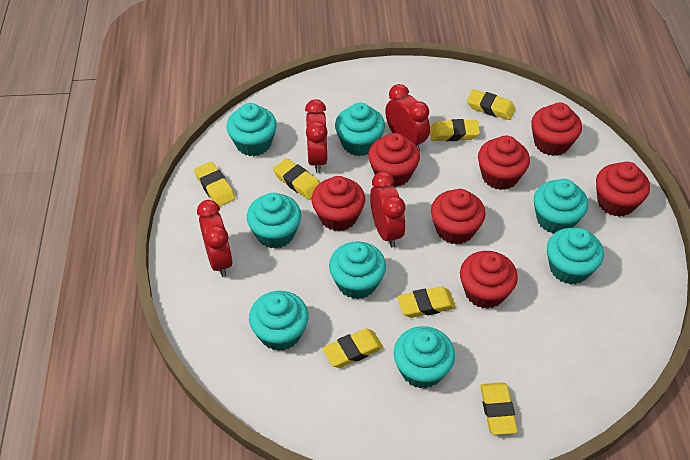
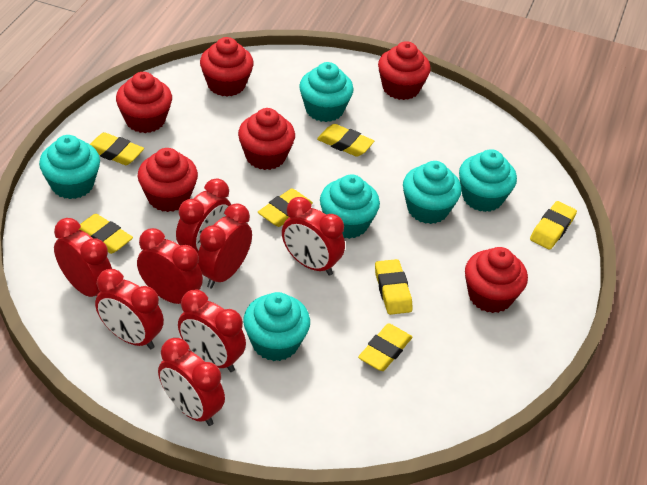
red clock: [197,200,233,277] [305,99,328,173] [370,172,405,248] [385,84,430,152] = 4 -> [54,218,112,297] [95,269,164,349] [137,228,203,304] [158,338,225,426] [176,178,231,253] [178,290,246,372] [198,203,252,288] [282,197,345,276] = 8
red cupcake: [311,176,365,231] [368,133,420,187] [431,189,486,245] [460,251,518,309] [478,136,530,190] [531,102,582,156] [596,162,650,217] = 7 -> [116,72,172,133] [138,148,198,212] [200,37,254,97] [238,108,295,170] [378,41,431,100] [465,247,528,313] = 6
turquoise cupcake: [226,103,277,156] [247,193,301,248] [249,291,309,351] [329,242,386,299] [335,103,385,156] [394,326,455,389] [534,179,588,234] [547,228,604,285] = 8 -> [39,135,100,199] [243,292,310,361] [299,62,354,122] [320,174,380,239] [403,161,462,224] [459,149,517,212] = 6

